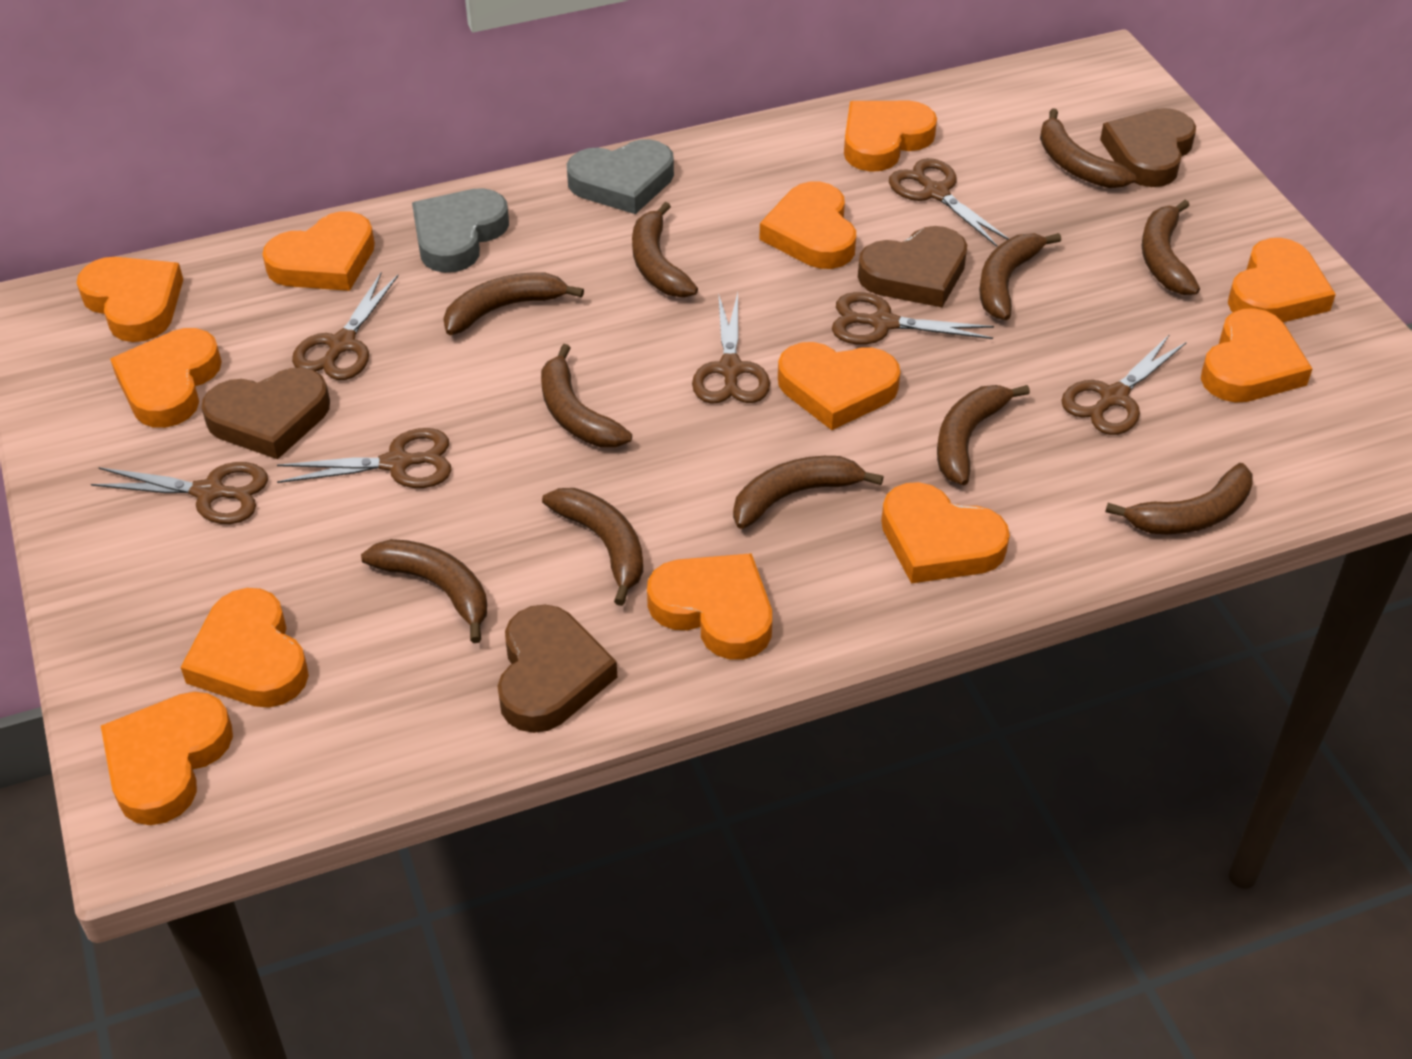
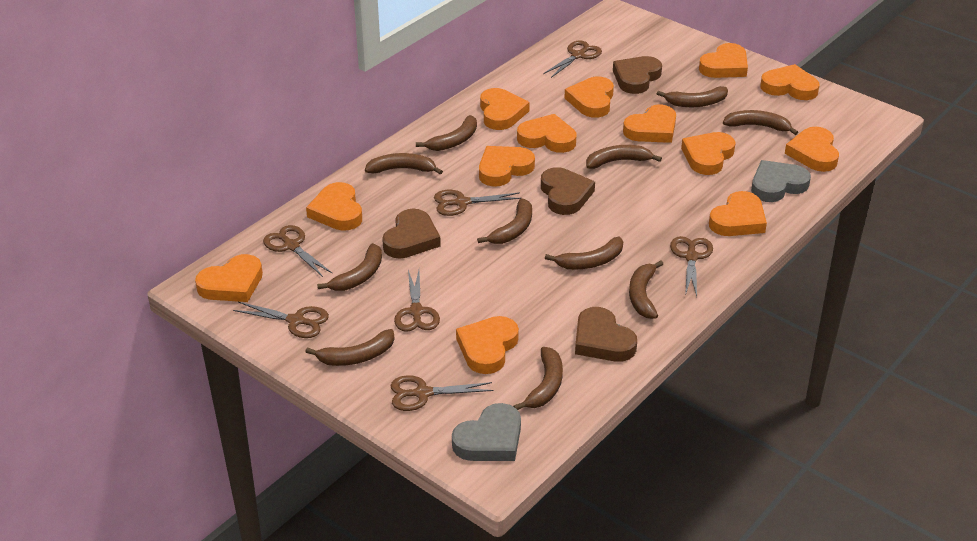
orange heart: [77,257,183,342] [101,692,233,825] [110,328,222,428] [180,588,309,708] [262,211,375,291] [647,553,772,660] [759,181,856,269] [778,342,900,430] [844,101,937,172] [881,482,1010,583] [1201,308,1313,403] [1228,238,1336,322] = 12 -> [195,254,263,302] [306,182,362,231] [456,316,519,374] [479,146,535,186] [480,88,530,130] [517,114,577,153] [564,77,614,118] [623,105,676,143] [681,132,736,175] [699,43,748,78] [709,191,767,236] [760,64,820,100] [785,127,839,172] = 13

